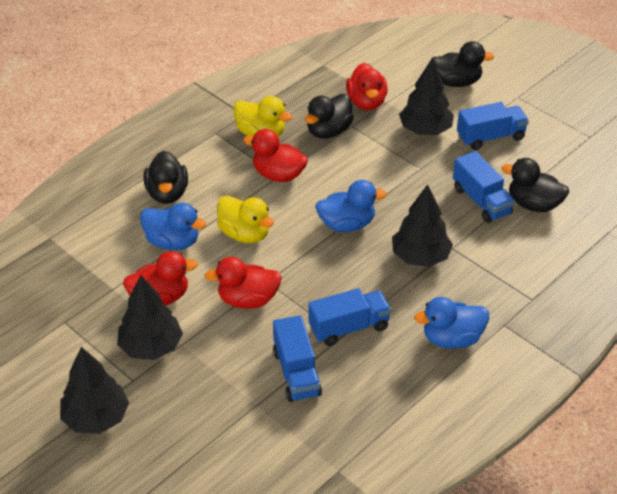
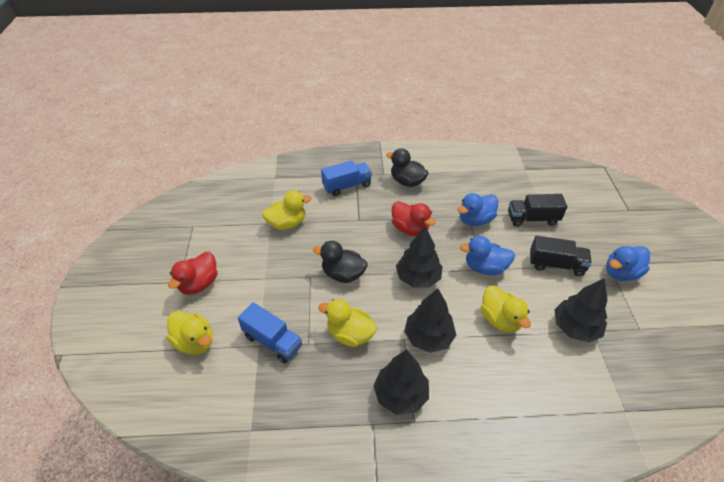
black duck: [144,151,188,204] [305,94,354,139] [432,41,494,87] [502,158,569,212] = 4 -> [313,241,367,283] [386,148,429,187] = 2
black truck: none = 0 -> [508,194,567,227] [530,235,592,276] = 2
blue truck: [273,315,322,402] [308,288,391,346] [453,151,515,223] [457,102,529,150] = 4 -> [238,302,302,364] [321,160,372,196] = 2
red duck: [123,251,198,306] [205,257,282,309] [243,129,308,182] [346,63,388,110] = 4 -> [168,252,218,295] [392,201,436,236] = 2
yellow duck: [217,195,274,243] [233,96,292,136] = 2 -> [167,311,212,355] [262,190,312,230] [318,299,377,347] [481,286,531,333] = 4

